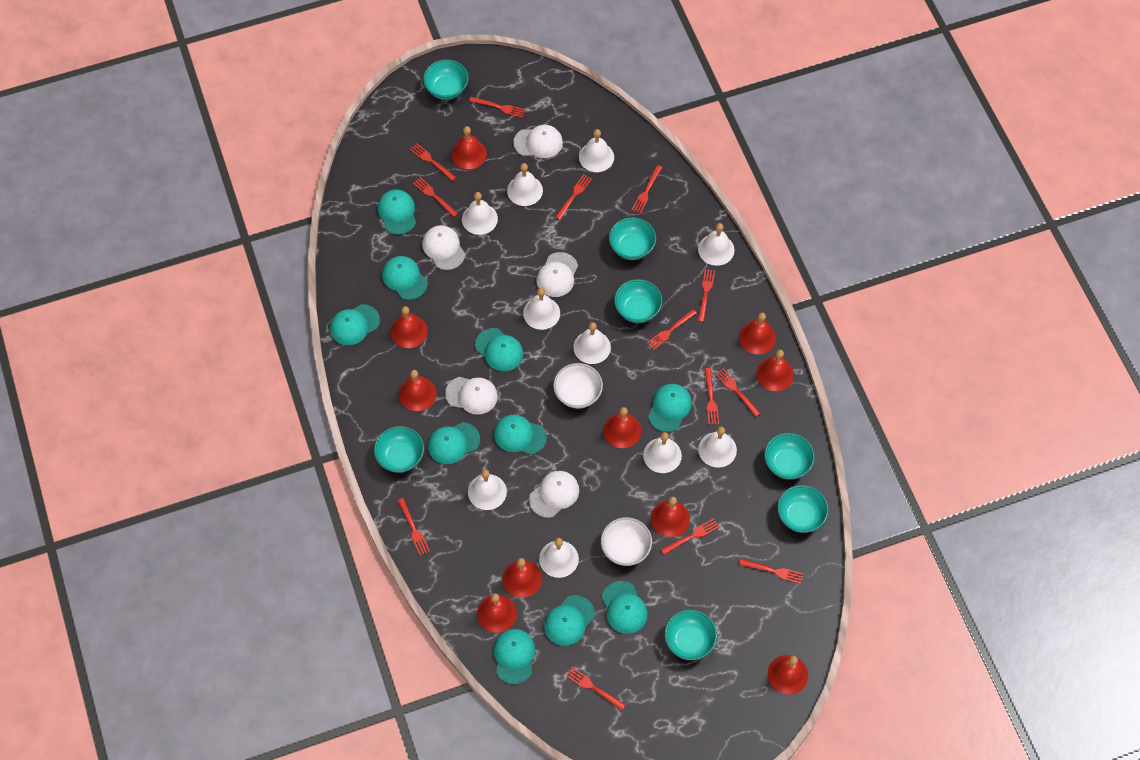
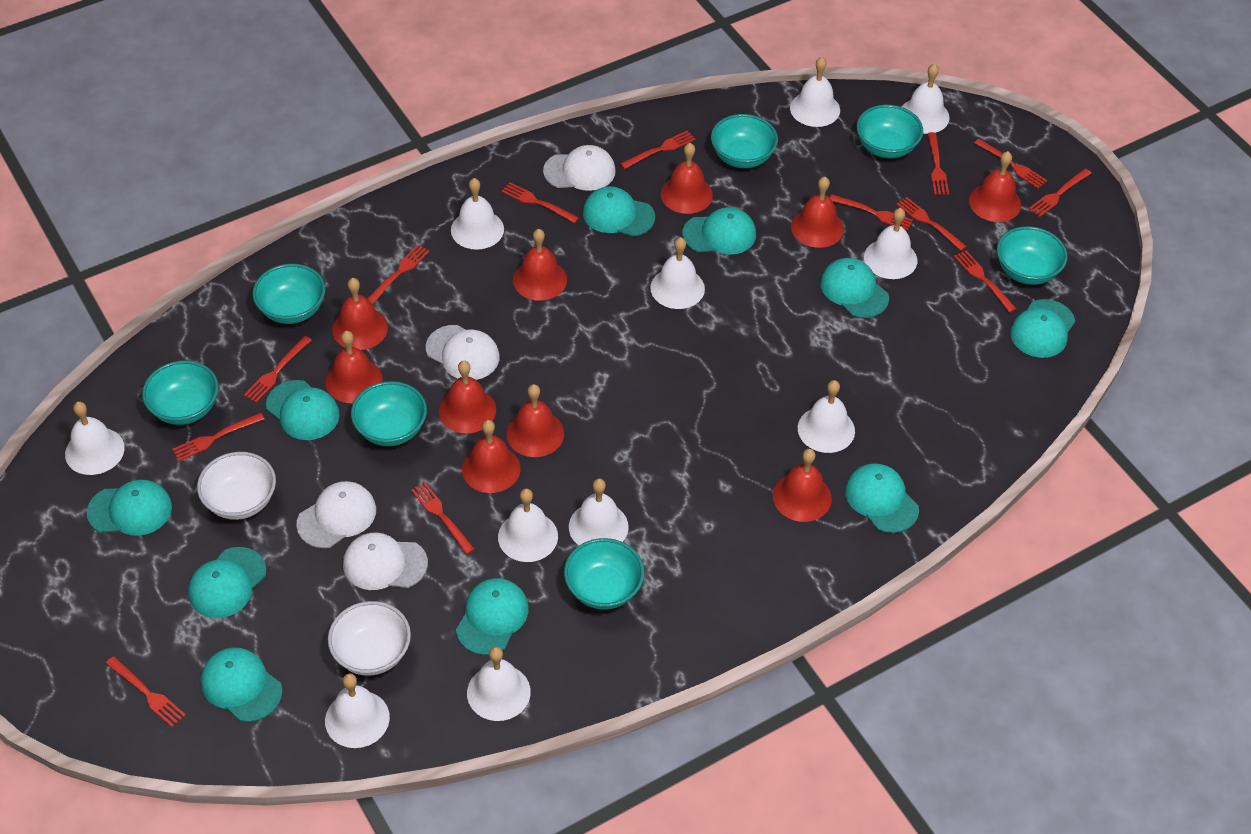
white bell: [462,192,498,235] [468,469,507,510] [507,163,543,206] [523,288,560,330] [539,538,579,578] [573,322,611,364] [579,129,614,172] [643,432,682,473] [698,223,735,266] [698,427,737,468] = 10 -> [65,402,125,475] [325,673,390,748] [451,178,504,250] [467,647,531,721] [498,488,558,562] [569,479,629,546] [650,237,705,309] [790,57,840,127] [798,380,855,453] [864,208,917,279] [902,64,950,134] = 11
white cap: [422,225,465,270] [445,377,498,415] [513,125,563,158] [529,471,579,518] [536,252,578,297] = 5 -> [296,481,376,548] [343,532,428,590] [426,325,499,380] [543,145,616,191] = 4

